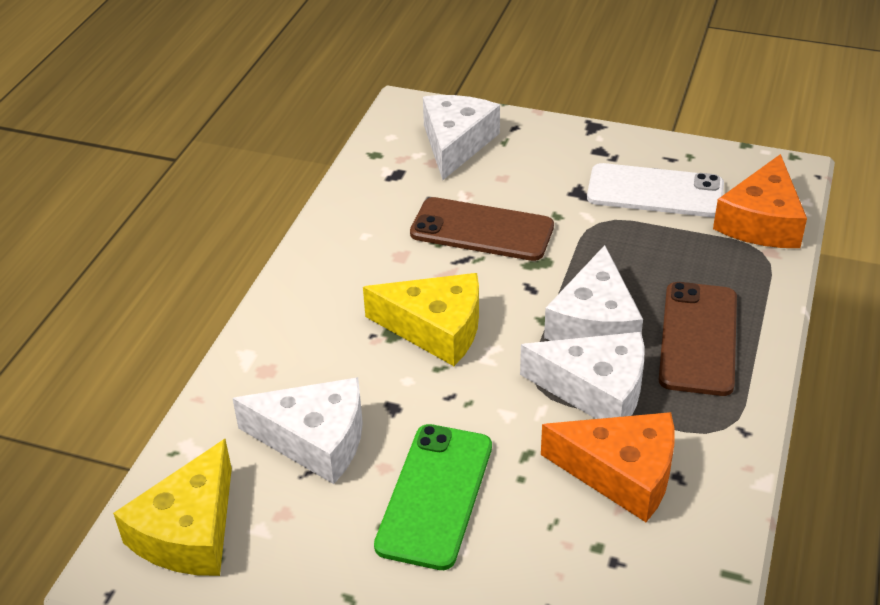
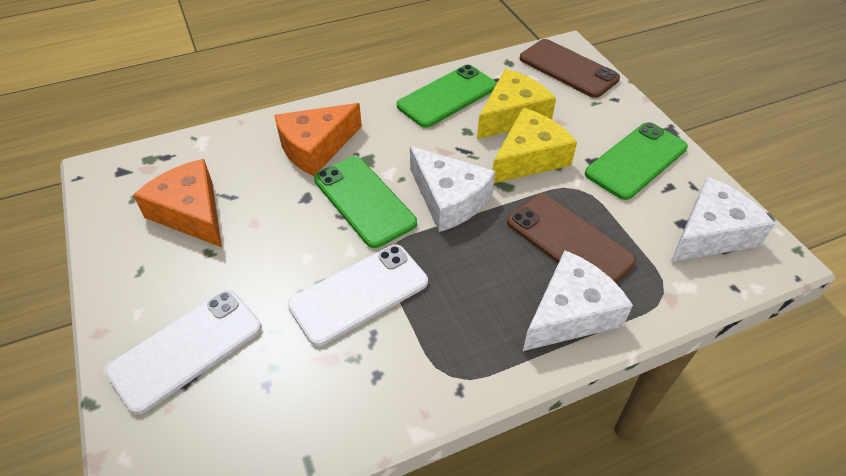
green phone: [374,424,492,570] = 1 -> [314,156,417,248] [397,65,497,128] [585,122,688,200] = 3
white cheese: [232,377,363,484] [423,95,500,180] [520,332,644,419] [544,245,643,341] = 4 -> [410,146,495,232] [523,250,633,351] [671,177,775,262] = 3
white phone: [587,163,724,217] = 1 -> [105,290,262,415] [287,245,428,346] = 2

